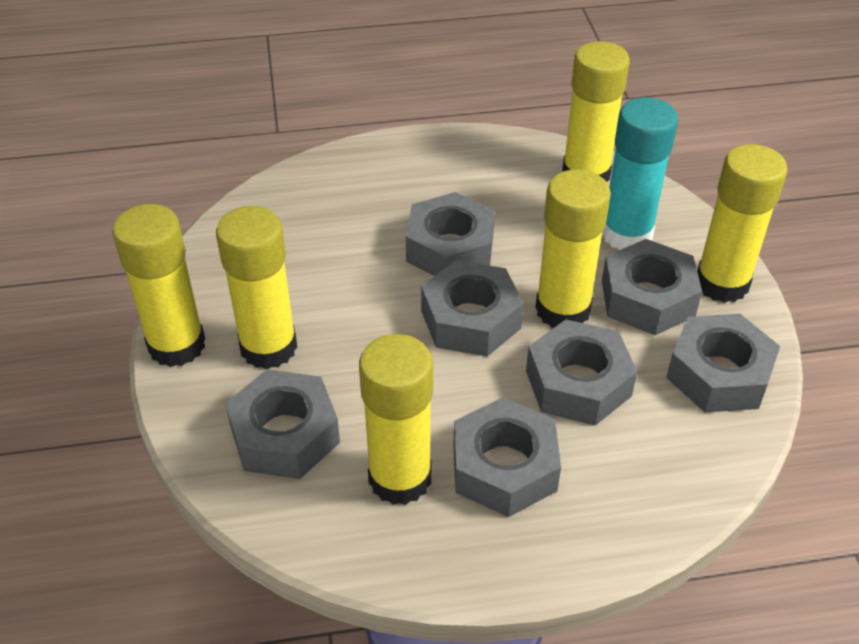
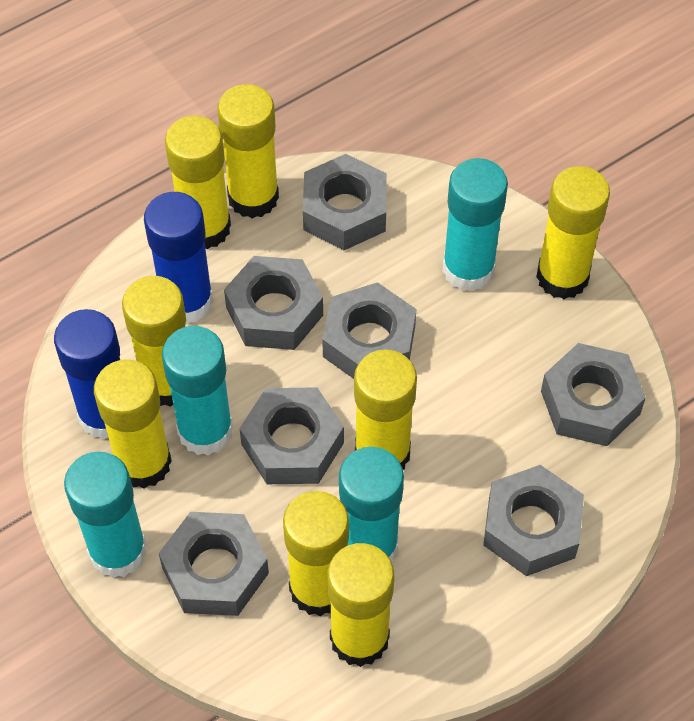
blue glue stick: none = 0 -> [54,309,120,440] [144,192,213,324] = 2
turquoise glue stick: [602,97,678,250] = 1 -> [64,452,147,578] [162,326,233,456] [339,447,404,562] [442,158,508,292] = 4
yellow glue stick: [112,204,205,367] [216,206,297,369] [359,334,433,505] [535,169,611,328] [562,41,630,182] [697,144,788,303] = 6 -> [94,359,172,489] [122,276,186,407] [165,115,231,249] [217,84,279,218] [283,491,349,616] [327,543,394,667] [354,349,417,470] [536,166,610,299] = 8

